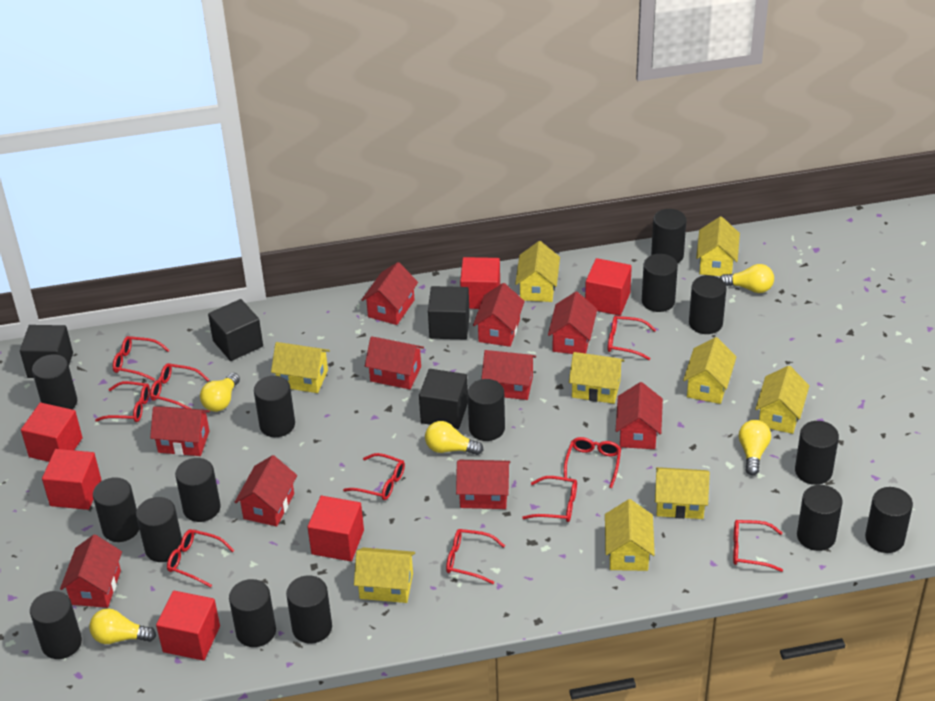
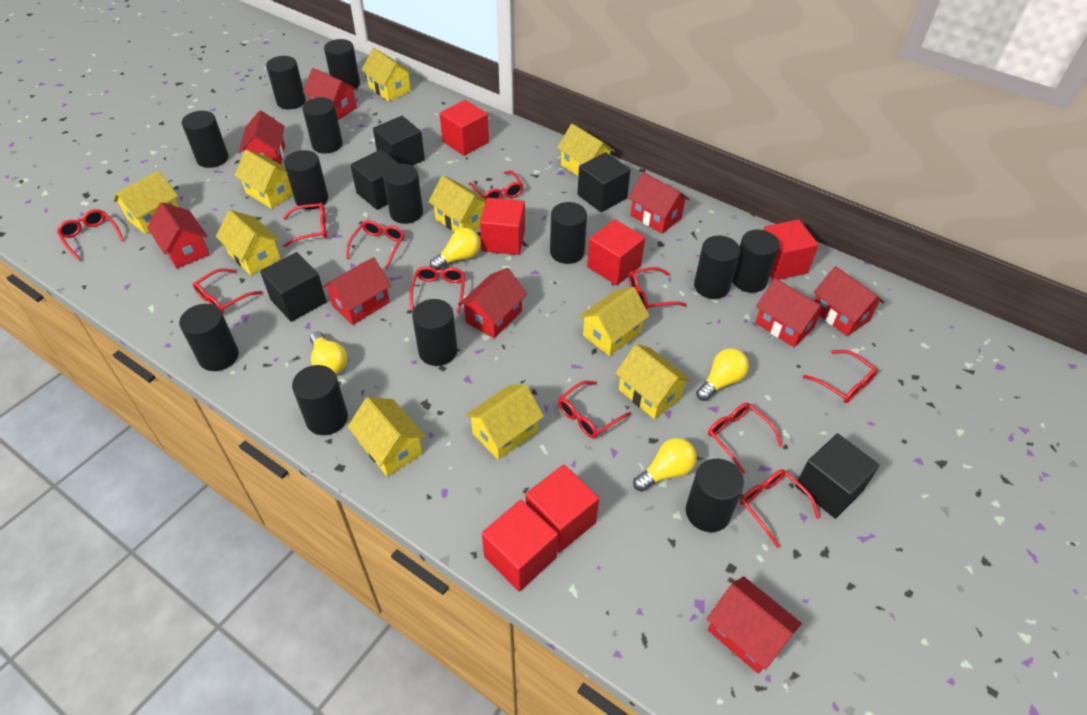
black cube: [20,325,73,378] [208,299,263,361] [419,369,468,429] [428,286,470,339] = 4 -> [260,252,327,322] [351,150,399,210] [373,116,425,166] [577,152,630,212] [795,433,880,518] = 5
black cylinder: [30,591,82,659] [32,354,77,409] [93,477,139,542] [136,497,182,562] [175,458,221,522] [229,579,276,647] [254,376,295,437] [286,575,332,644] [467,379,505,441] [642,254,678,312] [651,209,687,264] [689,275,727,334] [795,421,839,485] [797,485,843,551] [865,487,913,553] = 15 -> [179,304,239,371] [182,111,229,168] [266,56,306,109] [284,150,328,210] [292,365,348,435] [302,97,343,154] [324,39,360,90] [383,164,423,224] [412,299,457,366] [550,202,587,264] [686,459,744,532] [694,236,740,299] [732,230,779,293] = 13
red glasses: [95,381,150,422] [113,336,170,381] [150,363,209,409] [167,529,234,588] [343,453,405,500] [446,529,505,584] [522,476,577,522] [564,437,621,488] [608,316,656,360] [733,520,783,572] = 10 -> [57,209,124,261] [193,268,262,314] [283,203,327,247] [346,220,405,269] [409,266,465,313] [469,170,524,199] [558,381,631,438] [628,267,687,310] [708,403,783,474] [740,469,820,548] [803,350,878,403] = 11
red house: [60,535,122,608] [150,406,210,456] [235,455,297,527] [361,262,418,325] [365,336,424,389] [456,460,510,509] [473,283,525,347] [481,350,536,400] [548,292,597,354] [616,382,663,449] = 10 -> [147,202,210,269] [239,111,285,164] [303,68,357,120] [322,257,391,325] [459,268,527,338] [628,172,690,234] [707,576,802,674] [755,278,826,347] [813,266,884,336] = 9
yellow house: [271,342,330,393] [354,547,415,603] [515,241,560,302] [569,352,625,404] [605,499,655,571] [655,467,710,519] [683,337,736,404] [696,216,740,276] [755,366,809,434] = 9 -> [113,171,178,234] [216,210,281,275] [234,150,293,209] [348,397,426,477] [361,48,413,101] [428,176,486,232] [465,384,544,460] [557,124,615,176] [579,287,650,356] [615,344,691,419] = 10
yellow light bulb: [89,609,156,644] [200,373,240,412] [425,421,483,455] [720,264,774,293] [739,420,771,475] = 5 -> [310,331,347,375] [430,228,481,270] [633,438,697,492] [696,348,749,401] = 4

